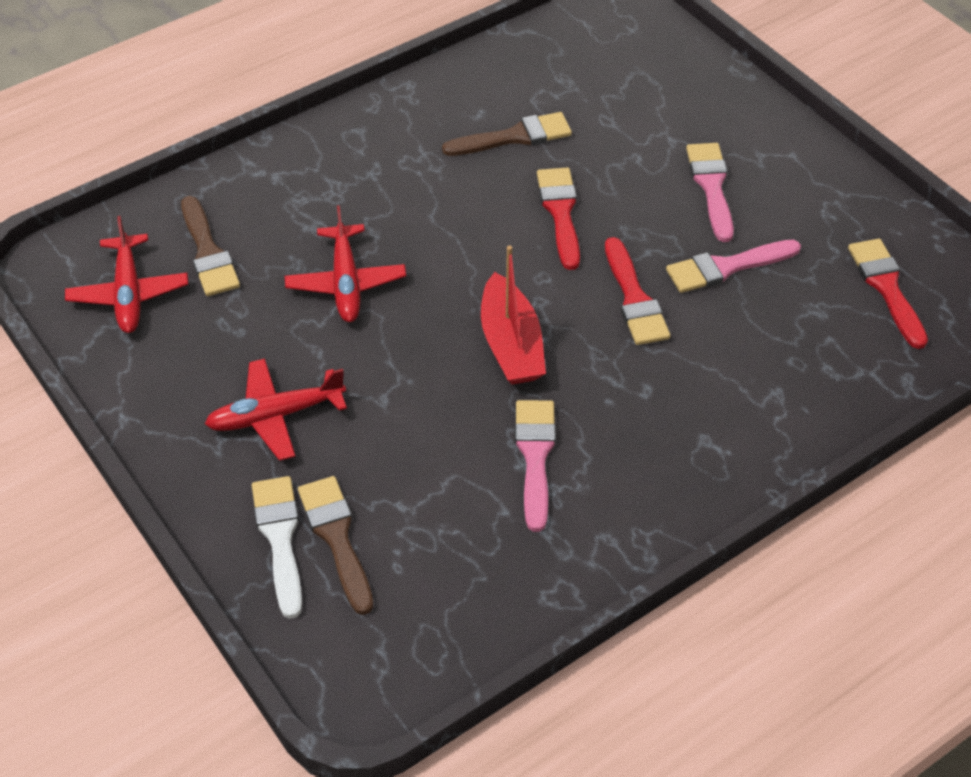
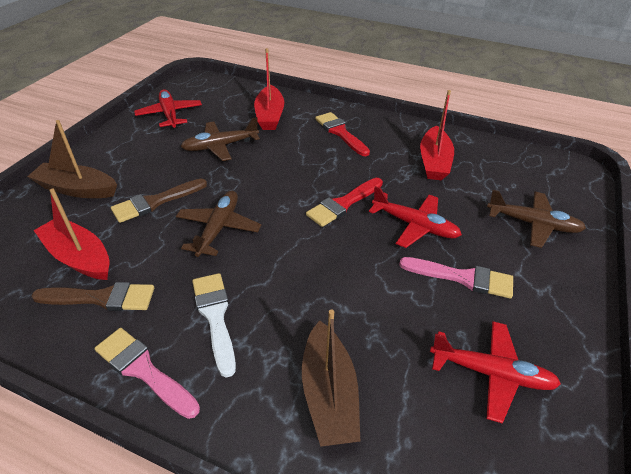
brown boat: none = 0 -> [27,120,117,198] [302,309,360,447] = 2
brown brush: [181,196,240,296] [298,476,373,615] [442,112,572,156] = 3 -> [31,282,154,311] [111,179,207,223] = 2
brown plane: none = 0 -> [176,191,261,257] [180,117,260,161] [487,190,586,248] = 3
pink brush: [515,400,556,532] [666,240,801,293] [686,143,734,242] = 3 -> [94,328,200,419] [399,257,513,299] = 2
red boat: [481,246,546,384] = 1 -> [34,188,110,280] [254,48,284,130] [420,90,454,180] = 3
red brush: [537,167,580,270] [605,237,671,345] [848,239,928,349] = 3 -> [306,178,383,227] [315,112,370,156] = 2

